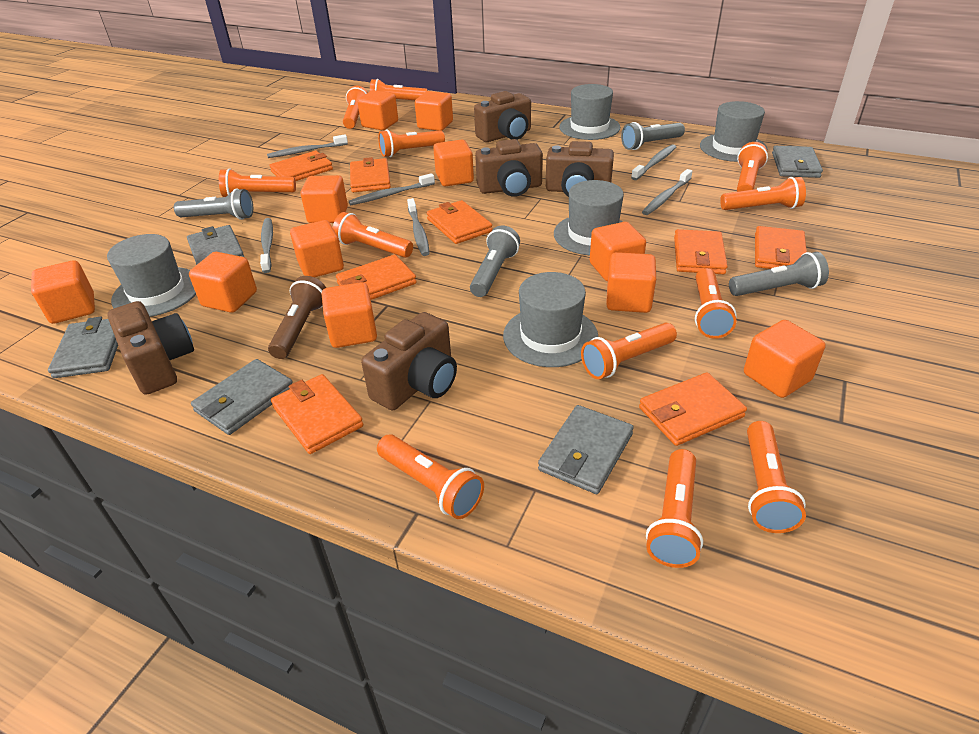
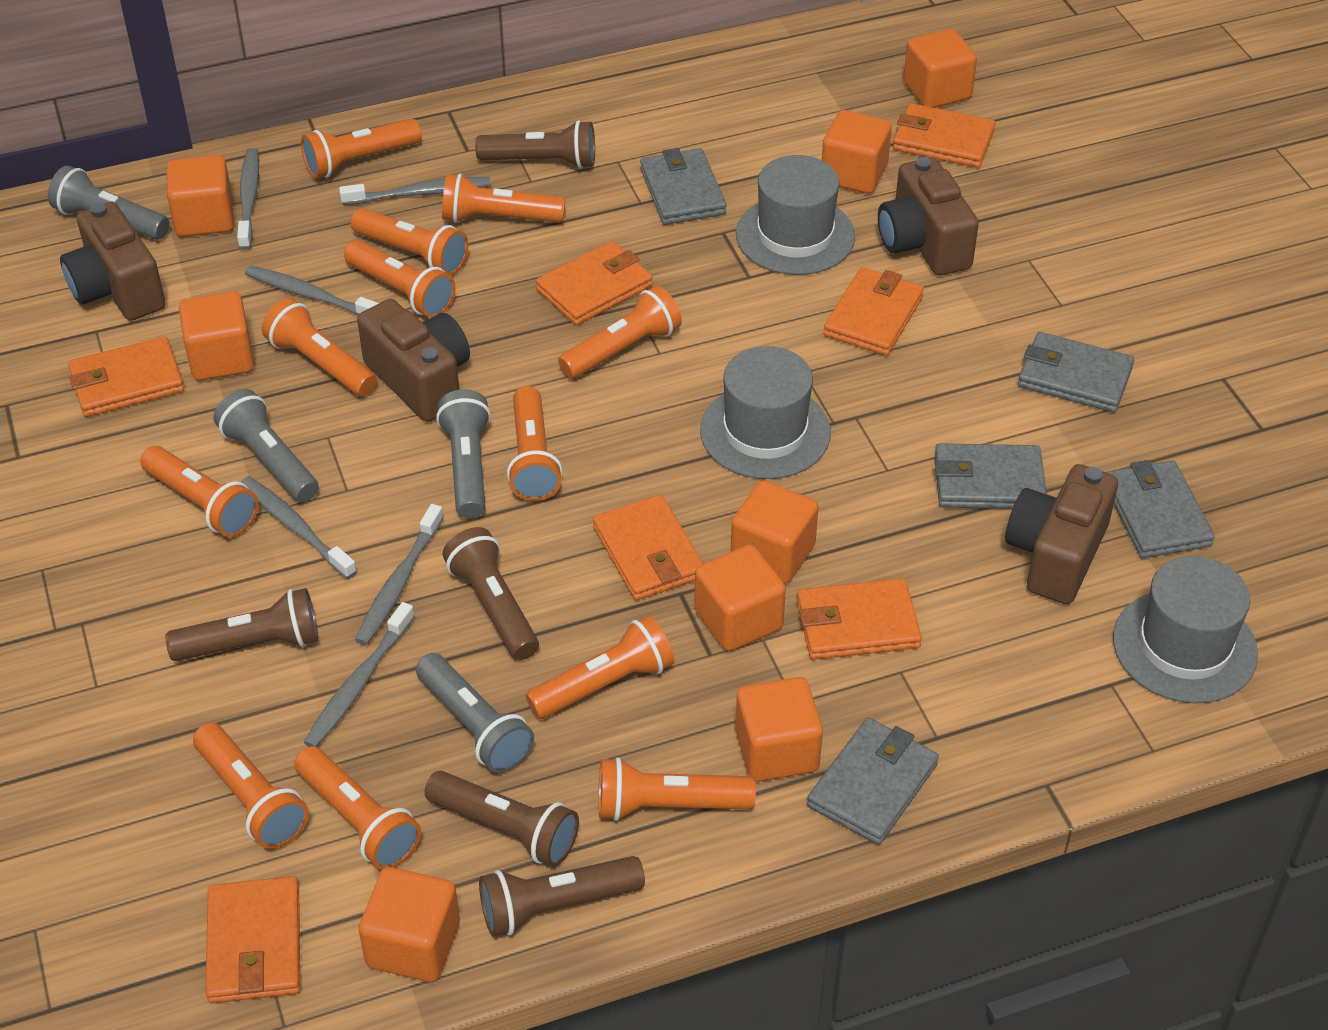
brown camera: [107,301,194,395] [361,312,457,410] [474,91,531,142] [475,139,543,197] [546,141,614,197] = 5 -> [60,202,166,321] [357,299,470,422] [878,157,979,276] [1005,464,1118,604] = 4
brown flashlight: [268,276,326,359] = 1 -> [165,588,318,661] [425,771,579,867] [442,527,539,660] [475,120,595,169] [479,856,645,937] = 5
grey hat: [107,234,196,317] [503,272,598,367] [554,180,624,255] [559,84,620,140] [700,101,768,162] = 5 -> [700,346,831,479] [736,155,855,275] [1113,556,1258,703] = 3
orange cube: [31,260,95,324] [189,252,257,313] [290,220,344,277] [300,175,348,223] [322,282,377,348] [357,90,398,130] [415,91,453,131] [433,139,474,186] [590,222,646,281] [606,252,656,313] [744,320,825,398] = 11 -> [166,155,234,237] [179,291,254,381] [359,867,460,982] [694,545,786,651] [731,480,818,584] [735,677,823,782] [822,110,892,194] [903,29,977,108] = 8
orange wallet: [269,151,333,181] [271,374,363,454] [336,255,417,300] [350,157,391,192] [427,200,492,244] [639,372,747,446] [674,229,728,274] [755,226,807,269] = 8 -> [68,336,184,417] [205,876,300,1003] [536,241,652,325] [593,494,703,600] [796,578,922,660] [824,267,924,356] [893,103,995,168] = 7

